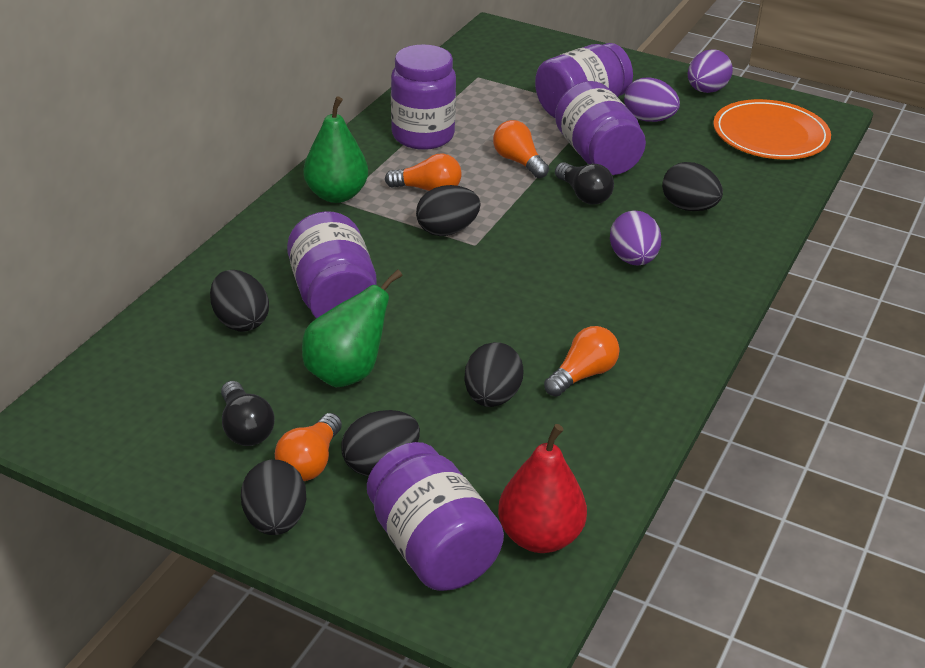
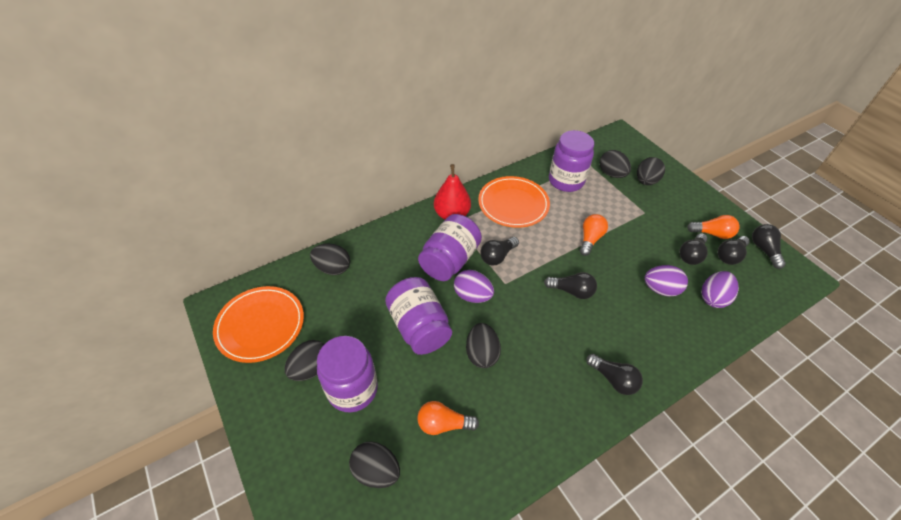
black light bulb: [221,381,275,446] [555,162,614,205] = 2 -> [480,237,519,266] [544,272,597,299] [586,354,643,395] [679,233,708,265] [718,236,750,265] [752,224,786,269] = 6
green pear: [302,269,402,387] [303,96,368,203] = 2 -> none = 0
orange light bulb: [275,413,342,481] [385,153,462,191] [493,120,549,178] [544,326,620,397] = 4 -> [417,401,479,435] [580,214,608,256] [687,215,740,239] = 3
orange plate: [713,99,831,159] = 1 -> [213,286,304,363] [478,176,550,228] = 2
purple jar: [287,211,376,318] [367,442,504,591] [391,44,456,150] [535,43,633,118] [555,81,646,175] = 5 -> [317,336,378,413] [385,277,452,355] [418,214,482,281] [549,130,594,192] = 4

